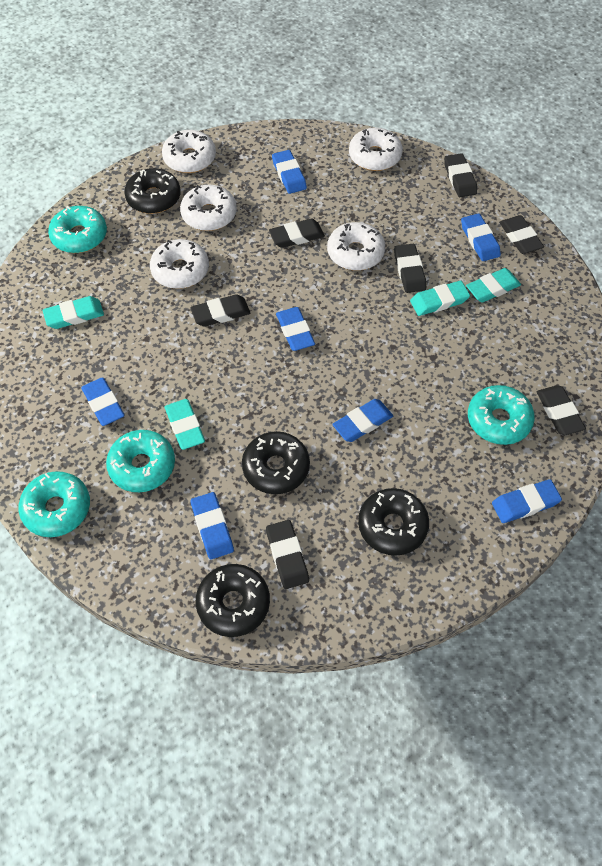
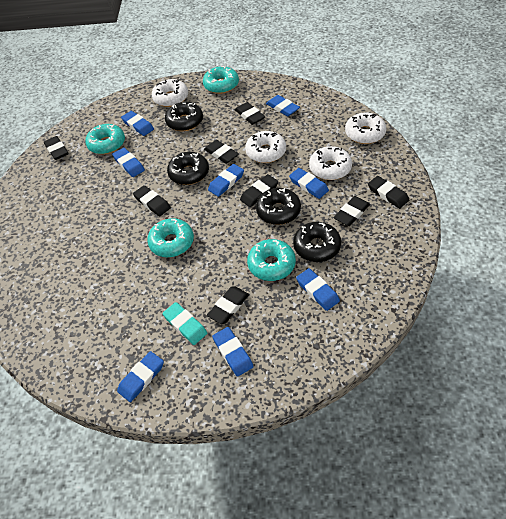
black eraser: [191,294,250,327] [266,520,309,589] [269,219,325,248] [394,244,426,293] [444,153,477,197] [499,215,544,254] [536,385,586,435] = 7 -> [44,136,68,160] [133,185,171,217] [204,140,239,164] [207,286,249,324] [235,102,265,125] [240,174,278,207] [333,196,370,226] [368,176,409,209] = 8
blue eraser: [81,378,125,426] [190,492,234,560] [272,150,307,194] [276,307,315,351] [332,399,393,442] [461,213,501,261] [492,479,562,523] = 7 -> [112,148,145,177] [117,351,164,402] [121,111,154,136] [208,164,244,197] [212,327,254,377] [266,95,300,116] [289,168,329,199] [296,268,340,311] = 8
turquoise eraser: [43,296,104,329] [165,399,205,450] [410,281,470,316] [466,268,521,303] = 4 -> [163,302,207,345] = 1
white donut: [150,239,209,289] [162,130,216,173] [180,185,237,231] [327,222,385,271] [349,128,403,171] = 5 -> [152,79,188,107] [245,131,286,163] [309,146,352,180] [345,113,386,144] = 4

